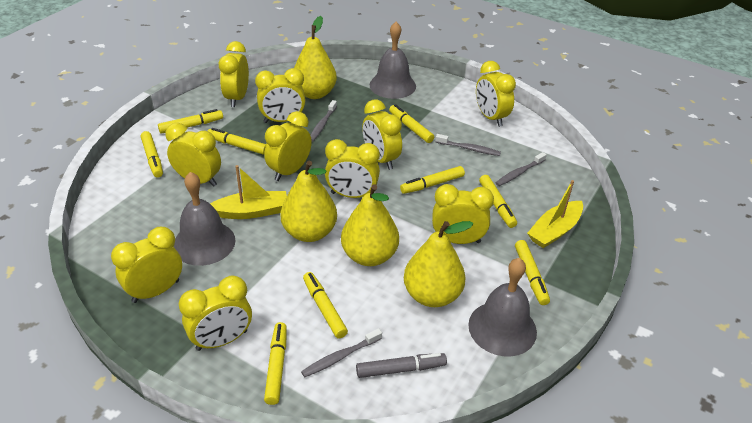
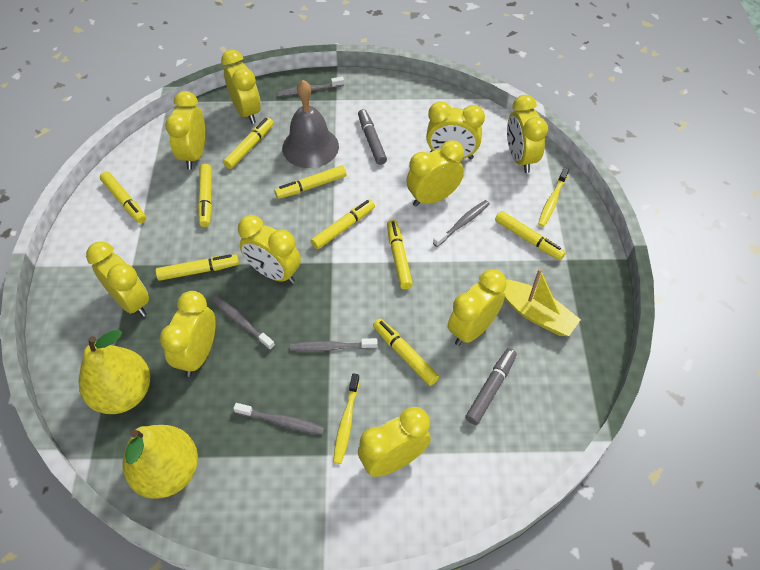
grey bell: [173,172,235,266] [370,22,416,99] [468,258,537,357] = 3 -> [282,80,339,168] = 1
grey marker: [356,353,447,378] = 1 -> [358,109,387,165] [465,348,517,425] = 2
grey toothbrush: [301,328,382,377] [310,100,337,142] [435,134,501,156] [495,152,547,186] = 4 -> [212,296,275,350] [233,403,325,435] [277,77,344,97] [290,338,378,352] [433,200,490,247] = 5
yellow boat: [210,165,287,219] [527,180,583,248] = 2 -> [504,269,581,336] = 1
yellow pear: [280,161,337,242] [294,16,337,99] [341,184,399,266] [404,221,473,307] = 4 -> [78,330,150,414] [122,425,198,498] = 2
yellow toothbrush: none = 0 -> [333,373,360,464] [538,168,569,227] = 2

